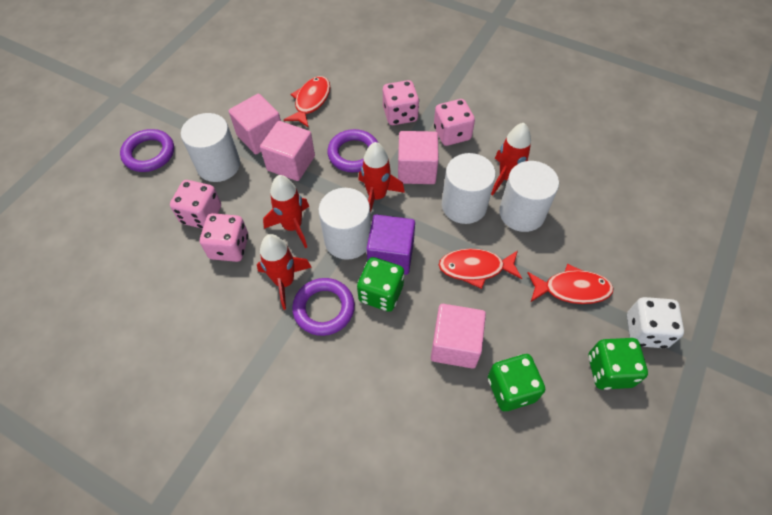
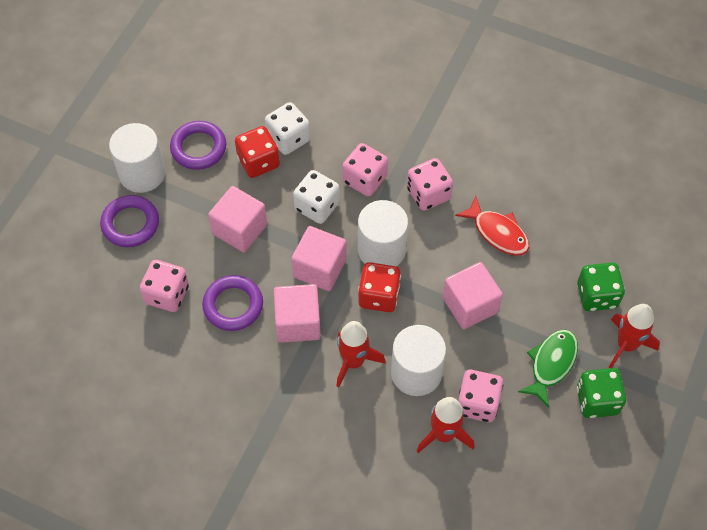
green dice: [357,257,404,312] [488,354,545,411] [588,338,648,390] = 3 -> [577,262,625,311] [577,368,626,418] = 2
green fish: none = 0 -> [518,329,578,408] = 1
purple cube: [367,215,415,275] = 1 -> none = 0
red dice: none = 0 -> [235,126,280,178] [358,262,401,312] = 2
red fish: [284,76,330,128] [439,249,522,289] [527,264,614,304] = 3 -> [455,196,529,256] = 1
red rocket: [257,234,312,310] [263,175,309,248] [358,142,405,213] [491,123,531,195] = 4 -> [336,321,385,388] [417,397,474,453] [609,304,660,368] = 3
white cylinder: [181,113,240,182] [318,188,371,260] [442,153,496,224] [499,161,559,232] = 4 -> [109,123,166,193] [358,200,408,266] [391,325,446,396] = 3
white dice: [627,297,684,348] = 1 -> [265,102,310,155] [293,170,340,224] = 2

